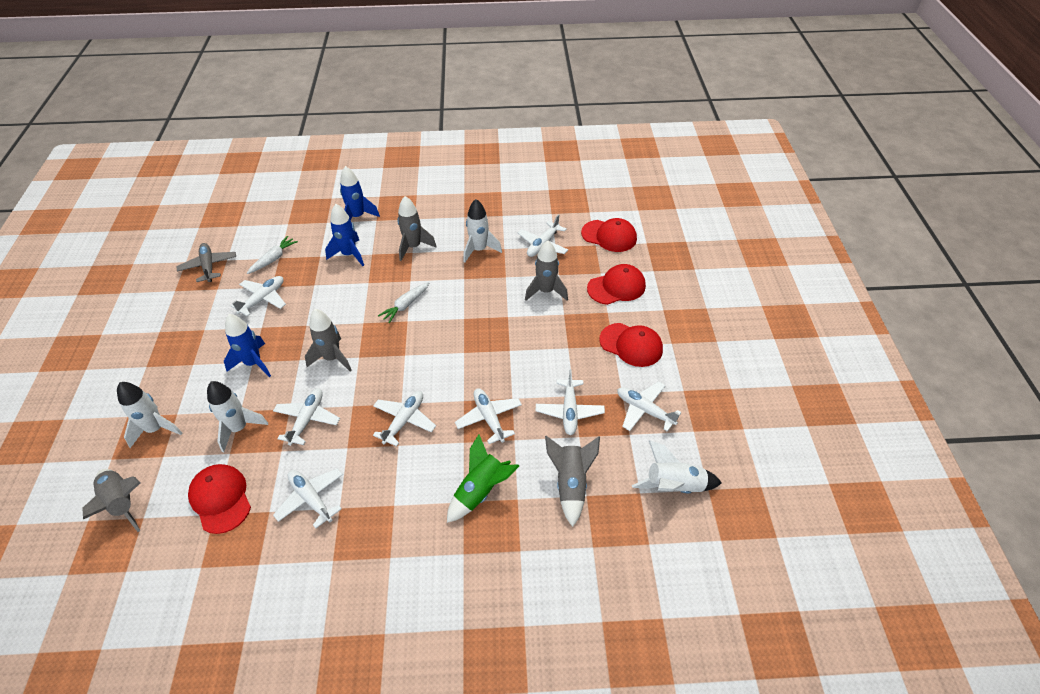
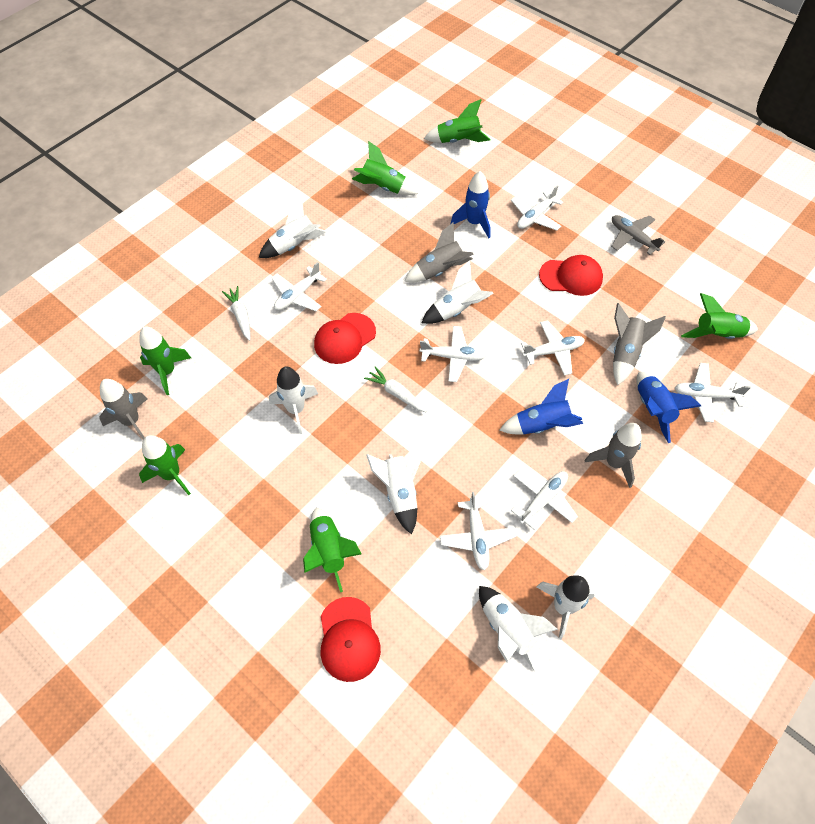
green rocket: [447,434,519,523] = 1 -> [139,327,191,395] [139,435,191,495] [303,507,362,592] [352,141,418,195] [424,99,491,143] [681,293,758,339] = 6
grey rocket: [82,469,141,532] [305,309,352,371] [397,196,437,261] [525,241,568,301] [545,436,600,527] = 5 -> [99,379,148,439] [404,222,473,283] [585,423,642,488] [613,303,666,385] = 4
red cap: [188,464,251,534] [581,218,637,252] [587,264,646,305] [599,323,663,367] = 4 -> [314,313,376,364] [321,597,381,682] [539,255,603,296] = 3
white plane: [231,276,286,316] [273,388,340,446] [273,468,343,528] [373,391,436,447] [455,388,522,444] [518,214,568,257] [536,369,605,435] [617,381,682,432] = 8 -> [272,262,327,311] [420,326,486,382] [440,492,517,570] [511,186,563,231] [511,470,578,530] [521,320,585,376] [675,363,751,423] = 7
white rocket: [117,382,182,448] [207,381,268,452] [463,199,502,263] [632,440,722,493] = 4 -> [259,196,326,258] [269,366,318,434] [366,443,421,535] [422,260,494,324] [479,586,558,672] [537,575,595,640] = 6

